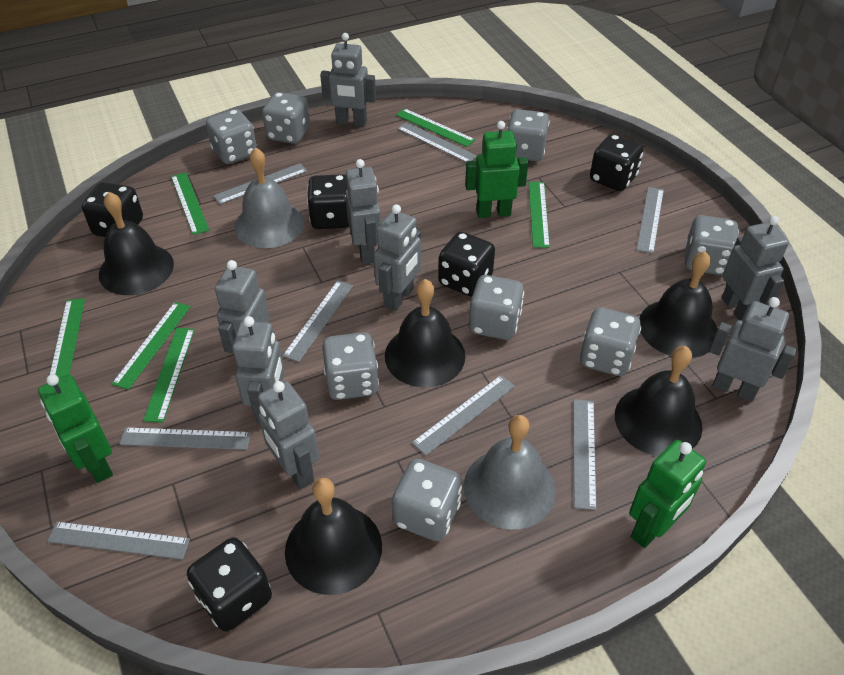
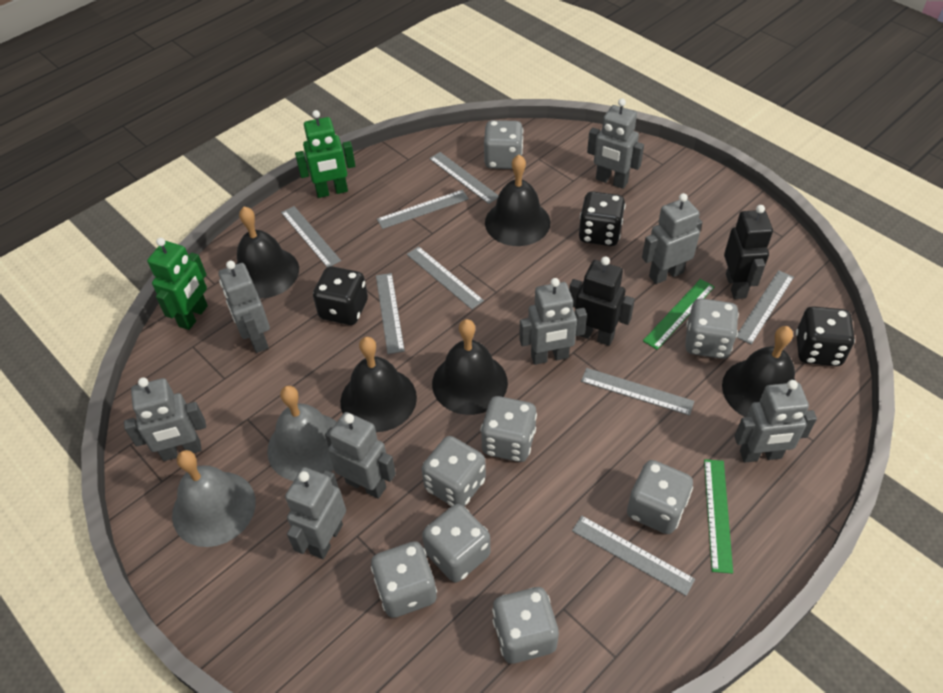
black dice: [82,182,143,237] [187,537,272,632] [307,174,349,229] [438,232,495,297] [590,134,643,191] = 5 -> [313,266,368,325] [579,191,626,246] [796,306,855,366] = 3
black robot: none = 0 -> [569,256,635,346] [724,205,773,299] = 2
green robot: [38,374,113,483] [465,121,528,218] [629,440,706,548] = 3 -> [147,238,208,330] [295,110,355,198] = 2
green ruler: [50,298,85,378] [112,302,191,390] [143,328,195,422] [171,173,209,235] [396,108,476,147] [529,182,550,248] = 6 -> [643,279,715,350] [704,459,733,574] = 2

